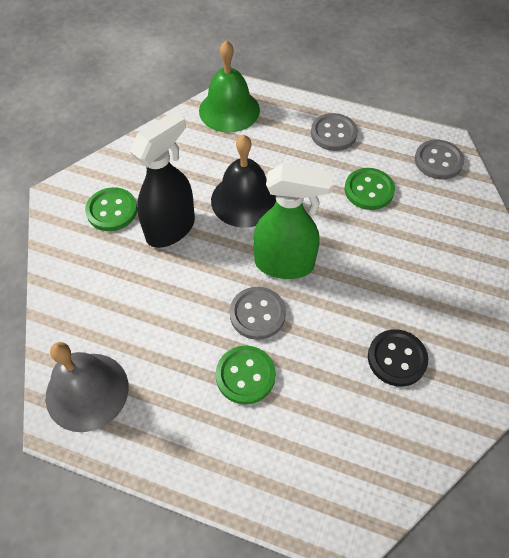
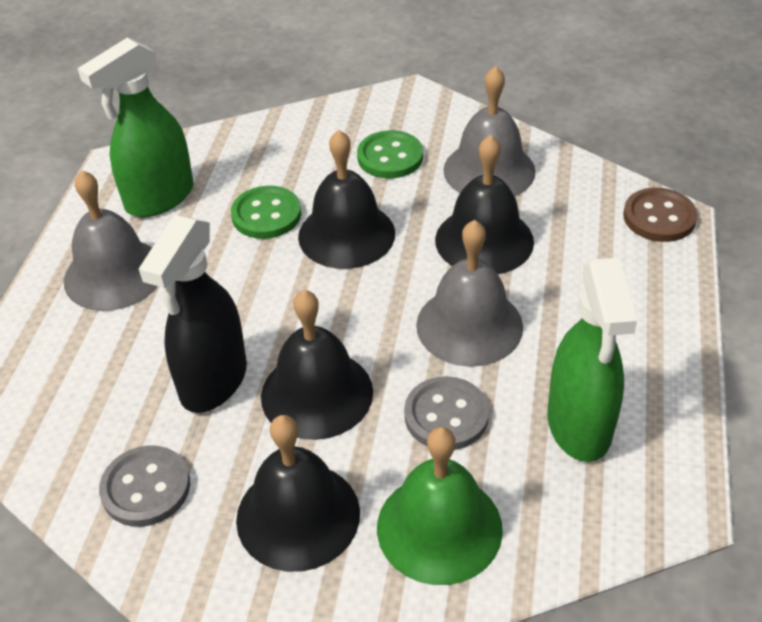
black bell: [211,134,276,228] = 1 -> [236,415,360,572] [261,290,373,440] [298,130,395,269] [435,135,534,274] = 4
black button: [368,329,428,387] = 1 -> none = 0
brown button: none = 0 -> [623,187,698,242] = 1
green button: [85,187,137,231] [216,346,276,404] [345,168,395,210] = 3 -> [231,186,301,239] [357,130,423,178] = 2
green spray bottle: [253,163,334,279] = 1 -> [78,37,194,217] [547,258,637,462] = 2
grey bell: [46,342,129,432] = 1 -> [64,170,158,311] [416,220,523,367] [443,66,536,196] = 3
grey button: [230,287,286,340] [311,113,358,151] [415,140,464,179] = 3 -> [99,445,190,527] [404,376,489,450] = 2

